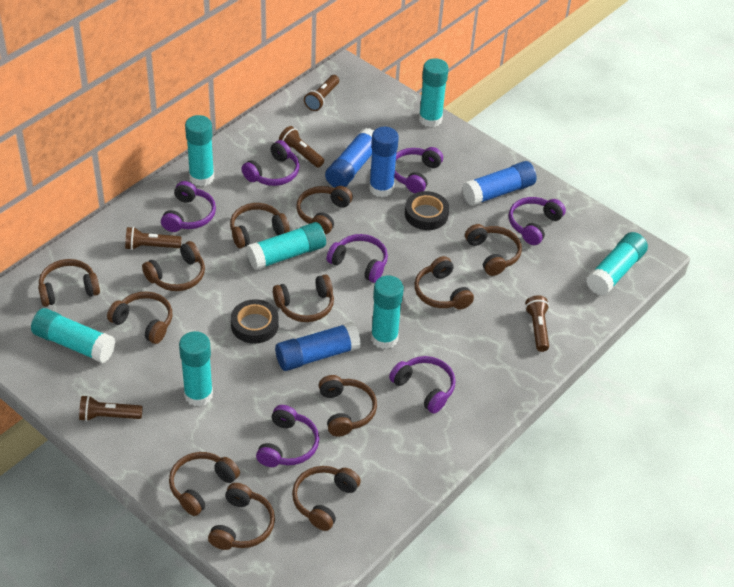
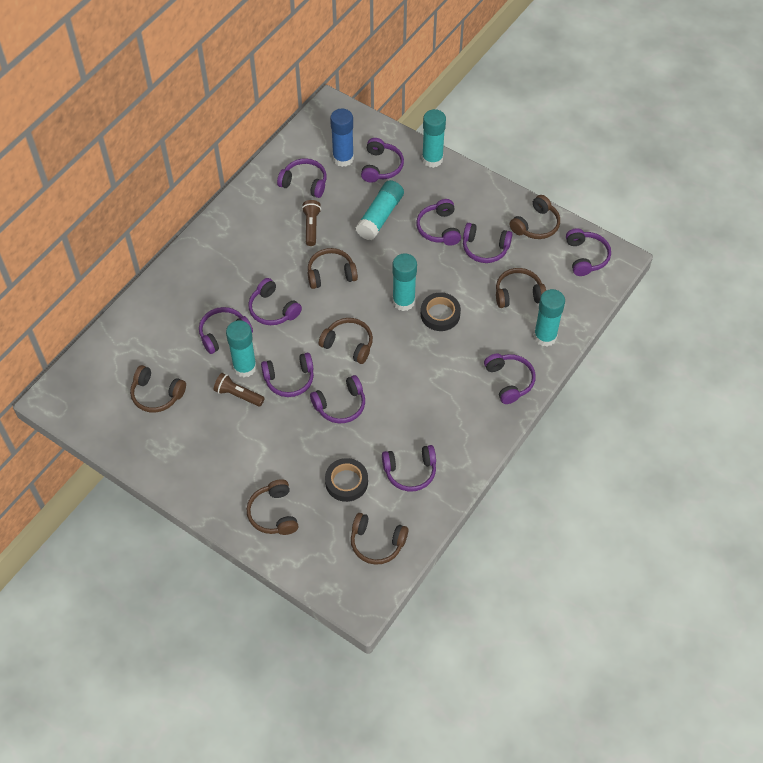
blue glue stick: [275,322,361,371] [325,128,374,187] [369,127,399,197] [462,161,537,206] = 4 -> [330,108,354,167] = 1
brown flashlight: [79,395,143,422] [125,227,182,250] [279,126,324,168] [304,75,339,111] [525,295,549,352] = 5 -> [213,373,265,407] [302,200,321,246] = 2
brown headphones: [38,259,100,307] [107,291,172,344] [142,241,205,291] [169,452,240,516] [208,483,275,550] [230,203,290,248] [273,274,334,322] [292,466,361,531] [296,186,353,234] [319,375,377,437] [414,256,474,310] [465,224,522,276] = 12 -> [130,365,186,412] [247,479,298,535] [308,248,358,289] [319,318,373,364] [351,513,409,565] [496,268,546,308] [509,195,560,239] = 7
purple headphones: [161,181,216,232] [241,140,299,186] [256,405,319,467] [327,234,388,283] [389,356,455,414] [394,147,443,193] [509,197,566,245] = 7 -> [199,307,253,354] [248,278,302,325] [261,353,314,397] [277,158,327,198] [310,375,365,423] [361,138,404,183] [382,445,436,491] [416,199,461,246] [463,223,512,263] [484,353,536,404] [566,228,611,276] = 11
turquoise glue stick: [31,308,116,363] [179,331,213,406] [185,115,214,186] [247,222,326,270] [371,276,404,349] [419,58,449,127] [586,232,648,296] = 7 -> [226,320,257,377] [355,180,404,240] [392,253,417,311] [422,109,446,168] [534,289,565,347] = 5

